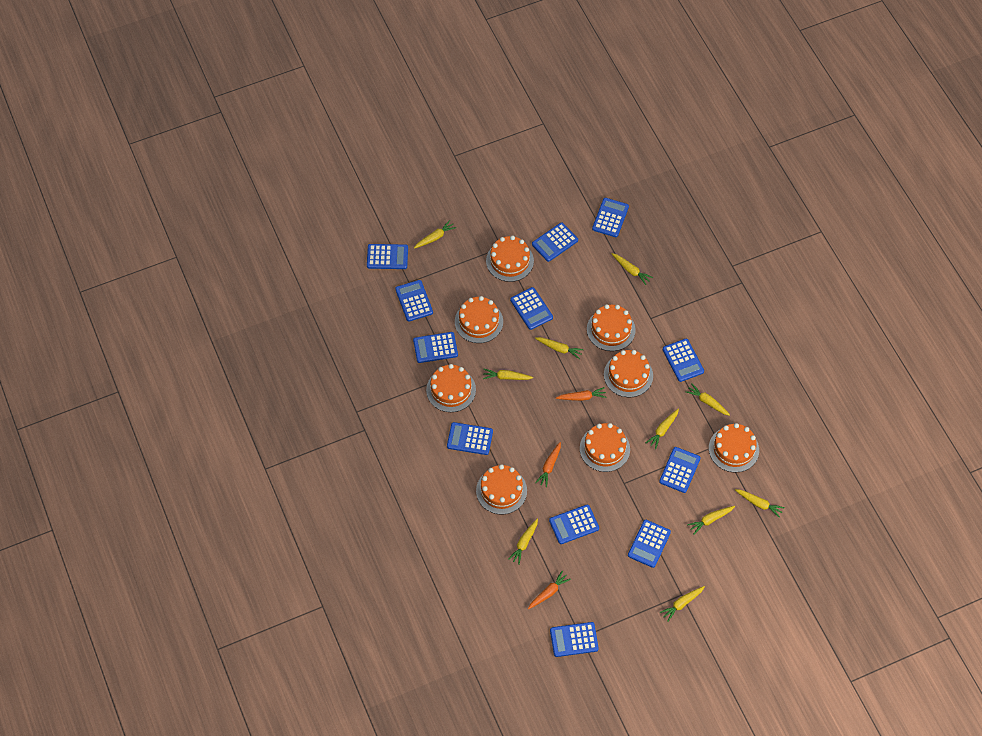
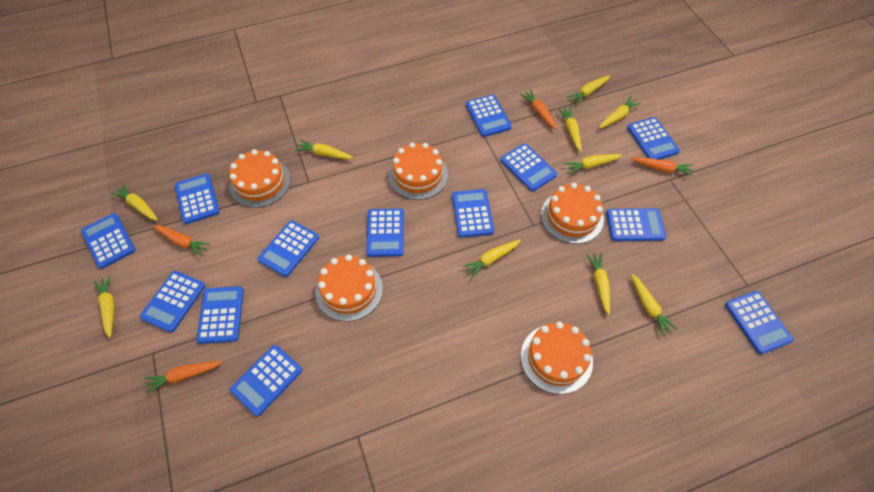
blue calculator: [367,244,408,269] [395,280,433,321] [413,332,458,363] [447,422,493,455] [510,287,553,330] [532,222,578,262] [549,505,599,544] [550,622,599,657] [592,198,629,237] [628,520,671,568] [659,447,700,493] [663,339,704,382] = 12 -> [81,213,135,269] [140,271,205,333] [175,173,220,224] [196,286,244,344] [230,345,302,416] [258,220,319,277] [366,209,404,257] [452,189,494,238] [466,95,512,137] [501,143,557,192] [606,208,666,241] [627,117,680,160] [725,291,794,354] = 13
orange cake: [426,364,476,412] [455,296,503,343] [476,464,527,514] [486,236,534,282] [580,423,630,472] [587,304,636,351] [604,350,653,397] [709,423,759,473] = 8 -> [229,149,291,208] [315,255,383,322] [388,142,448,200] [521,322,593,394] [541,183,604,244] = 5
orange carrot: [528,571,571,609] [535,442,561,487] [556,387,607,401] = 3 -> [145,361,222,394] [153,225,210,257] [520,89,557,130] [631,157,693,176] = 4

